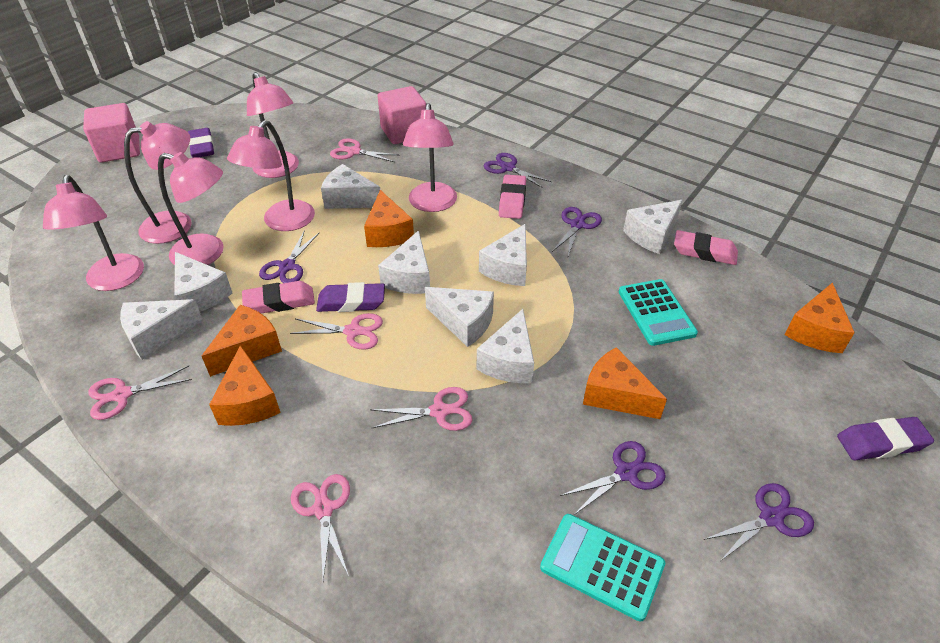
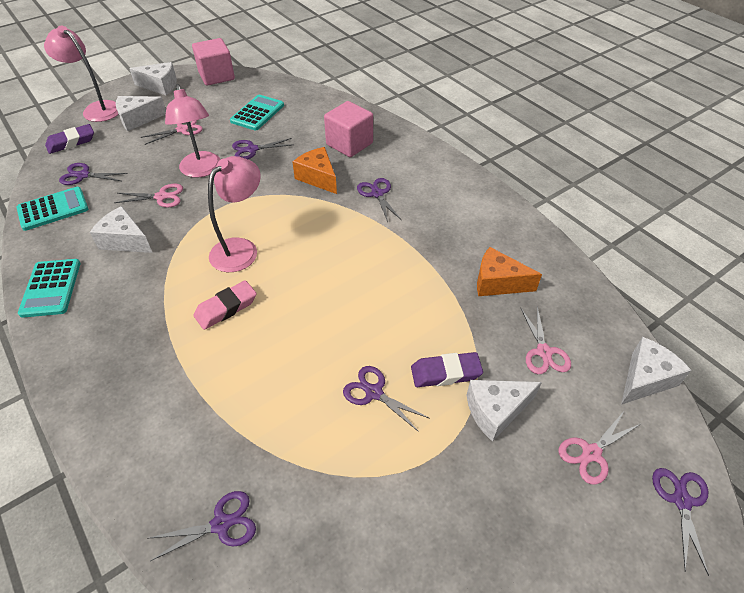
orange cheese: [202,305,282,377] [209,345,281,426] [364,190,414,247] [583,347,667,419] [785,283,855,353] = 5 -> [293,147,337,194] [477,247,542,296] = 2
pink eraser: [242,281,315,314] [499,175,526,219] [674,230,738,265] = 3 -> [193,280,257,330] = 1
pink lamp: [43,175,144,291] [124,121,192,244] [158,152,224,265] [227,120,315,231] [247,72,299,178] [403,103,457,212] = 6 -> [44,26,119,122] [165,84,221,178] [208,156,261,272] = 3
pink scissors: [88,366,192,420] [290,313,383,350] [291,474,350,580] [330,138,399,162] [370,387,472,431] = 5 -> [114,184,183,207] [141,120,203,145] [521,306,571,374] [559,411,640,485] = 4
purple eraser: [188,128,214,158] [316,282,385,312] [837,417,934,460] = 3 -> [45,124,94,154] [411,352,483,387] = 2
purple scissors: [259,230,319,283] [484,153,552,188] [552,207,602,256] [560,441,666,515] [704,483,814,560] = 5 -> [59,163,128,185] [147,491,256,561] [232,138,292,159] [343,366,430,432] [357,178,401,222] [652,468,709,576] = 6
turquoise calculator: [540,514,665,621] [619,279,698,346] = 2 -> [16,187,88,231] [18,259,80,318] [230,95,284,131] = 3
white cheese: [120,299,203,360] [174,252,232,312] [321,164,381,209] [378,230,430,294] [425,287,494,347] [477,309,534,383] [479,224,527,286] [623,200,682,254] = 8 -> [90,206,153,253] [116,96,166,131] [129,62,177,95] [467,380,542,442] [621,337,692,405] = 5

